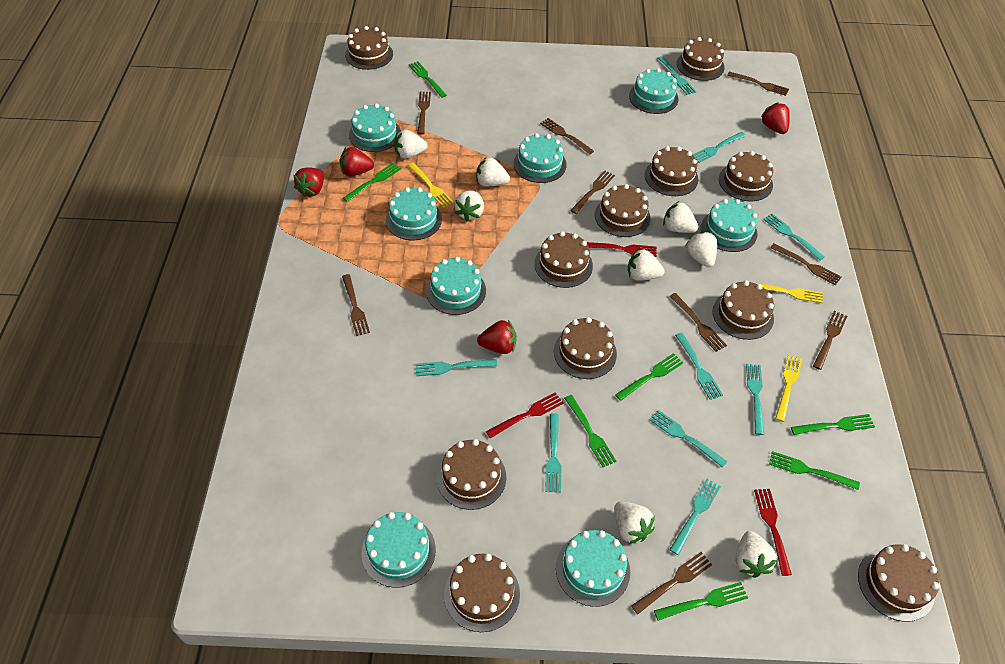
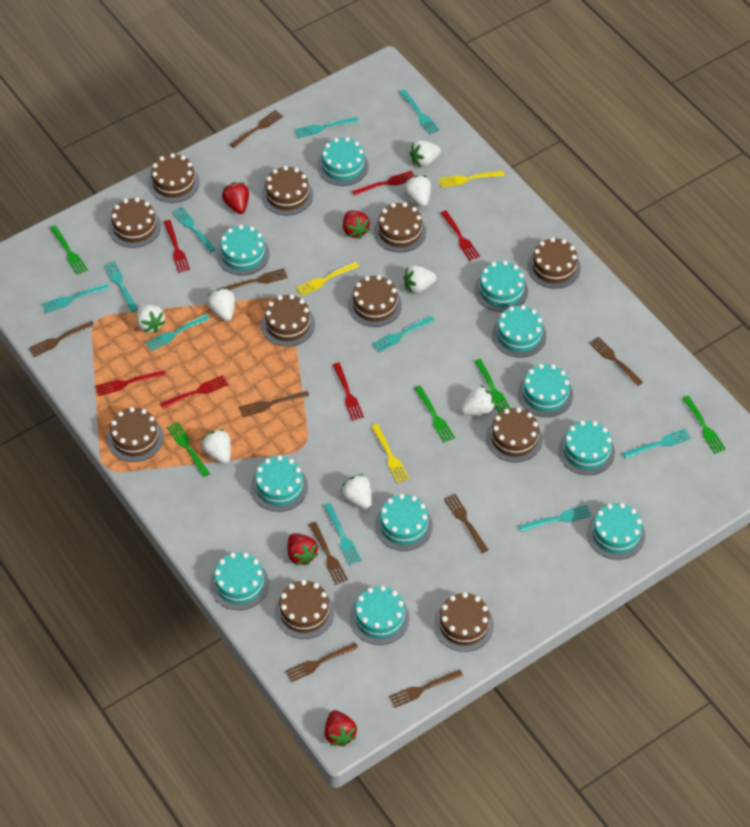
green fork: [343,163,401,202] [408,61,447,98] [564,395,616,467] [615,353,683,401] [654,582,748,621] [769,451,860,490] [791,414,875,435] = 7 -> [50,225,88,275] [167,422,210,477] [414,386,455,443] [474,359,510,413] [682,396,726,454] = 5
red fork: [486,392,563,438] [587,242,657,257] [754,489,792,576] = 3 -> [96,369,166,396] [160,375,228,409] [164,220,190,273] [333,363,364,421] [352,171,414,195] [441,210,480,261] = 6
turquoise cake: [349,104,401,152] [361,512,436,588] [386,187,442,241] [426,257,486,315] [513,133,566,183] [556,530,630,607] [629,68,679,114] [701,199,757,252] = 8 -> [210,553,269,610] [217,225,269,276] [251,455,308,512] [317,137,369,186] [350,586,409,645] [375,494,433,551] [475,261,528,312] [492,305,546,358] [518,364,573,417] [558,421,615,475] [587,503,645,560] = 11
turquoise fork: [415,359,497,376] [545,413,561,493] [649,410,728,468] [658,56,696,95] [669,479,721,555] [675,333,723,400] [693,132,746,163] [746,364,764,435] [763,214,825,261] = 9 -> [42,283,109,313] [104,261,138,312] [145,314,210,351] [172,207,216,253] [295,117,358,138] [323,503,362,565] [372,316,435,352] [399,90,439,134] [519,505,591,532] [623,429,691,459] = 10

